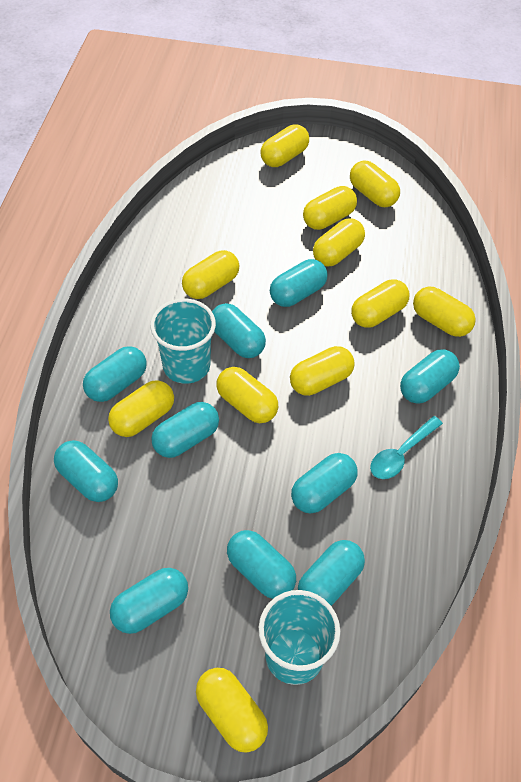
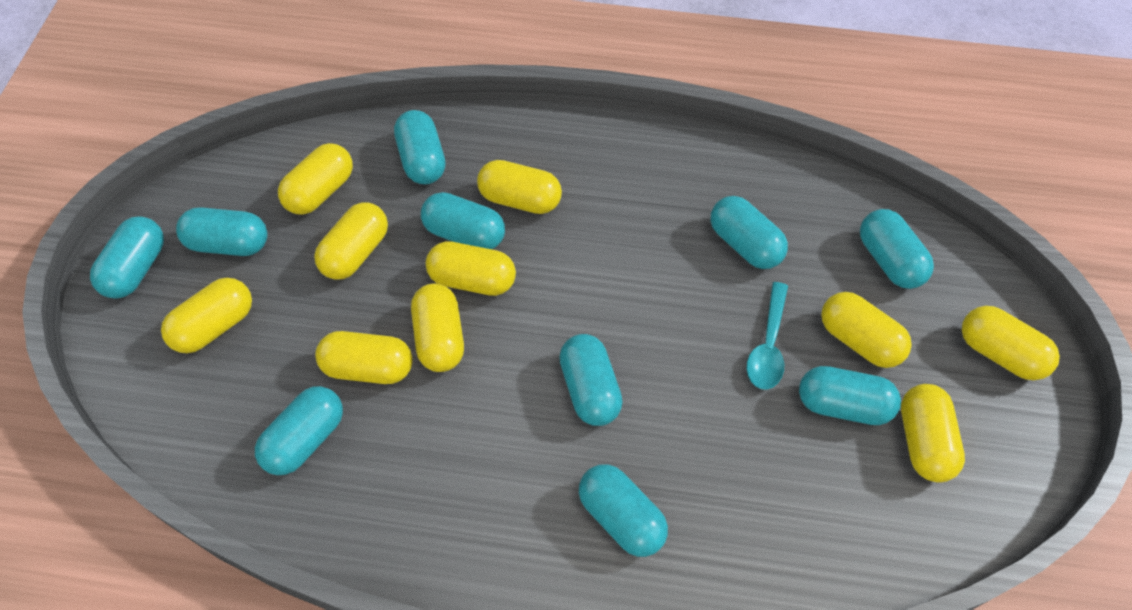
turquoise cup: [150,298,216,384] [259,590,340,685] = 2 -> none = 0
yellow capsule: [108,380,174,437] [182,250,239,299] [196,668,268,753] [216,367,278,423] [261,124,309,167] [290,346,355,396] [303,186,357,230] [313,218,365,267] [350,161,400,207] [351,279,410,328] [413,287,476,337] = 11 -> [161,278,252,353] [278,143,353,215] [314,202,388,280] [315,331,413,384] [411,283,464,372] [426,241,516,296] [477,160,562,214] [821,292,912,368] [901,384,965,483] [962,306,1060,380] = 10

